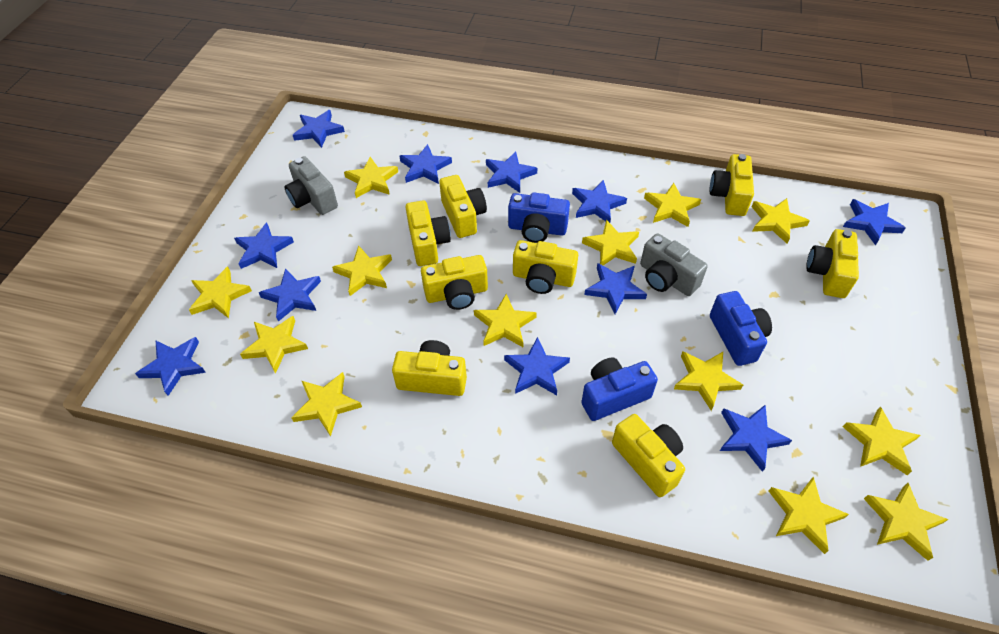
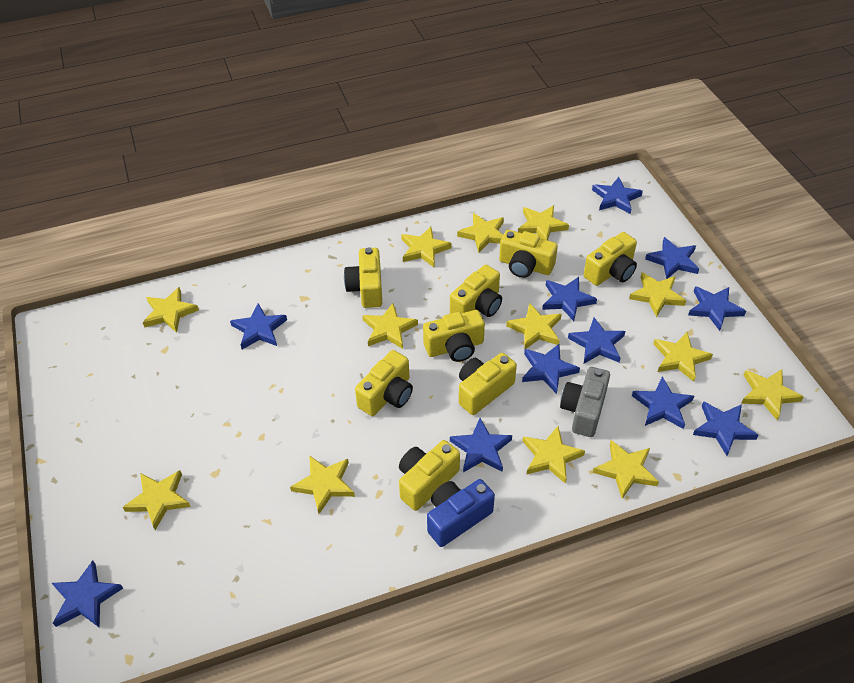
blue camera: [508,192,570,243] [581,358,658,421] [710,291,772,366] = 3 -> [427,479,495,547] = 1
grey camera: [284,156,338,215] [640,233,708,296] = 2 -> [560,367,610,437] = 1

